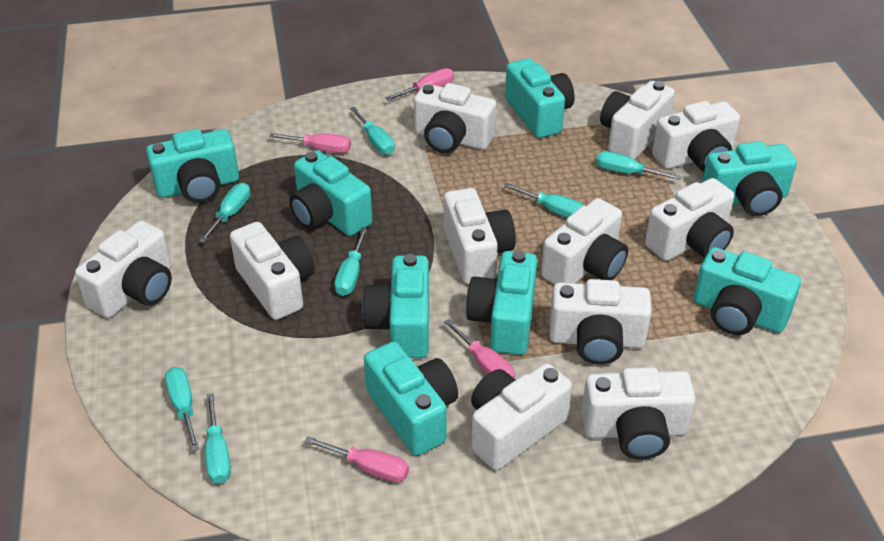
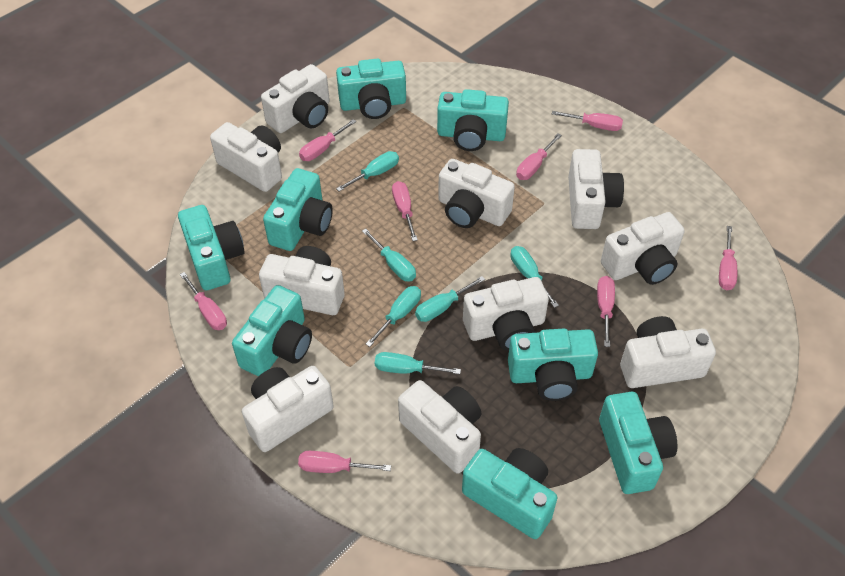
pink screwdriver: [269,133,351,153] [304,436,409,482] [385,68,454,101] [444,319,515,379] = 4 -> [180,272,227,330] [298,451,391,473] [299,119,356,161] [392,181,418,241] [516,134,562,180] [552,111,623,131] [597,276,615,347] [719,226,737,290] = 8
turquoise screwdriver: [165,367,199,451] [199,183,250,243] [205,393,231,484] [334,228,368,296] [350,107,395,155] [504,183,584,218] [596,151,682,180] = 7 -> [336,151,399,191] [362,229,416,282] [366,286,421,347] [375,352,461,374] [415,276,485,322] [510,246,559,308] = 6
white camera: [75,220,172,318] [230,222,315,320] [414,83,496,153] [444,188,516,284] [471,363,572,470] [541,198,628,285] [549,279,652,365] [581,367,696,460] [600,81,675,160] [645,178,734,261] [652,101,740,172] = 11 -> [210,122,282,192] [242,366,334,452] [259,246,345,315] [261,64,330,133] [398,380,481,473] [438,159,515,228] [463,277,549,351] [568,149,624,229] [601,212,685,285] [620,316,716,388] = 10

